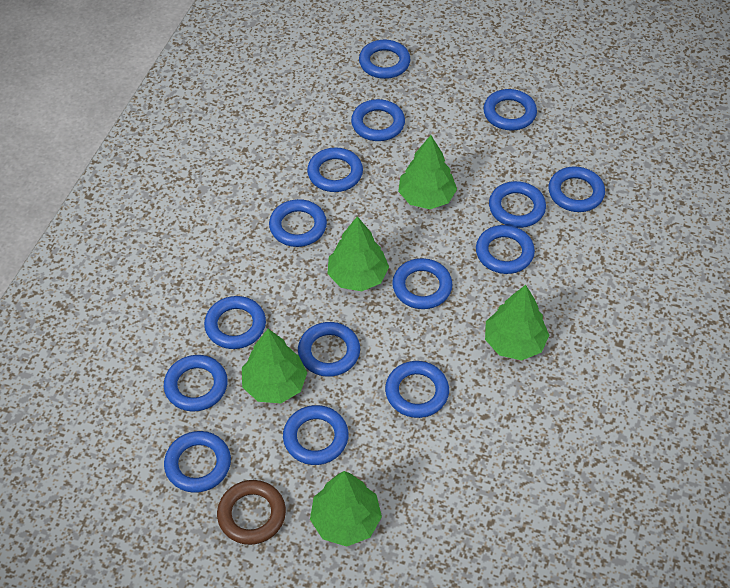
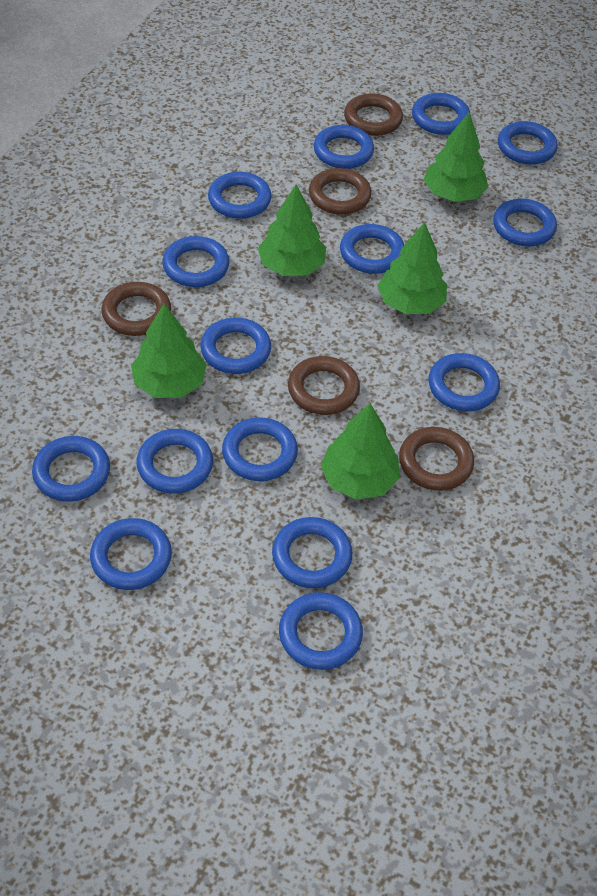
brown ring: [217,480,286,545] = 1 -> [102,282,171,336] [288,356,360,415] [309,168,371,215] [344,93,403,136] [399,427,474,491] = 5

